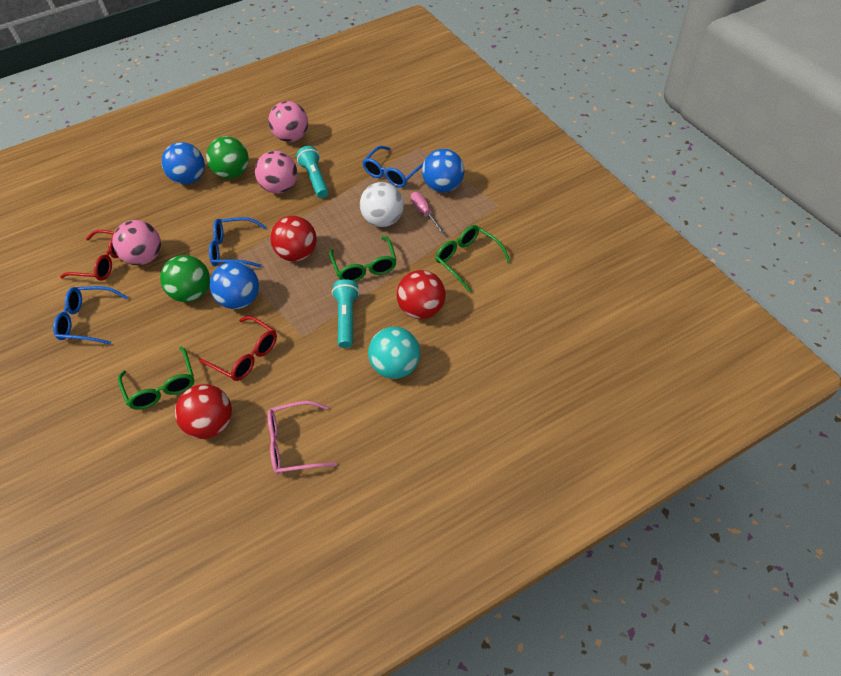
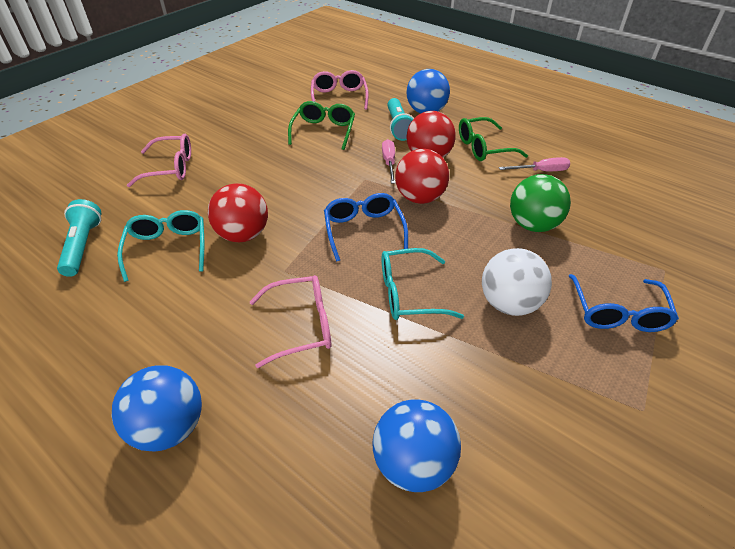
blue glasses: [53,286,128,344] [209,217,267,268] [363,146,423,187] = 3 -> [324,193,408,262] [569,274,679,332] = 2
green ball: [160,255,210,302] [206,136,249,179] = 2 -> [510,174,571,232] = 1
green glasses: [118,347,194,410] [329,236,396,282] [435,225,511,292] = 3 -> [288,101,355,150] [459,117,528,161] = 2
pink ball: [112,220,161,265] [255,151,297,194] [268,101,308,142] = 3 -> none = 0
pink glasses: [268,401,337,474] = 1 -> [127,134,191,187] [250,275,331,368] [311,70,369,110] = 3
pink screwdriver: [411,192,445,234] = 1 -> [382,139,396,183] [499,157,570,171] = 2
red glasses: [60,230,119,281] [199,316,277,381] = 2 -> none = 0
turquoise ball: [368,327,420,379] = 1 -> none = 0
turquoise glasses: none = 0 -> [117,210,204,282] [382,248,464,320] = 2

